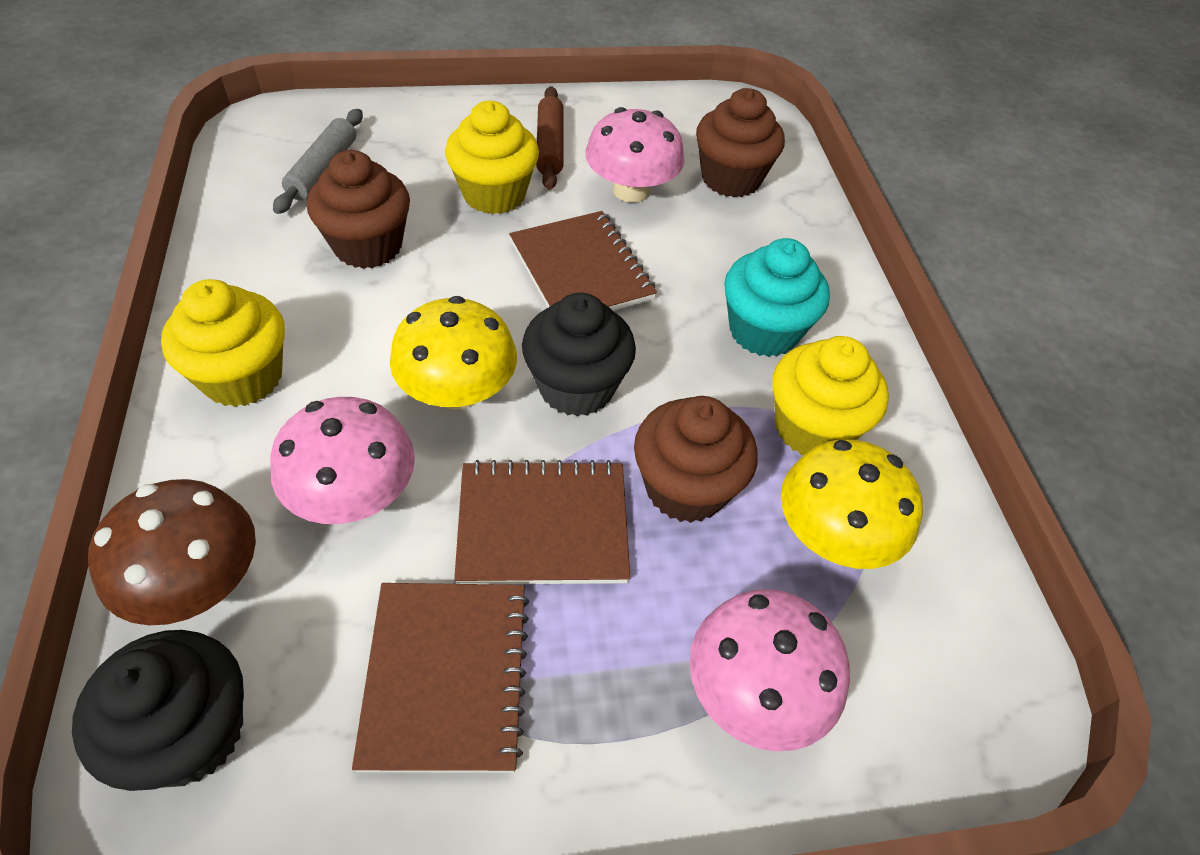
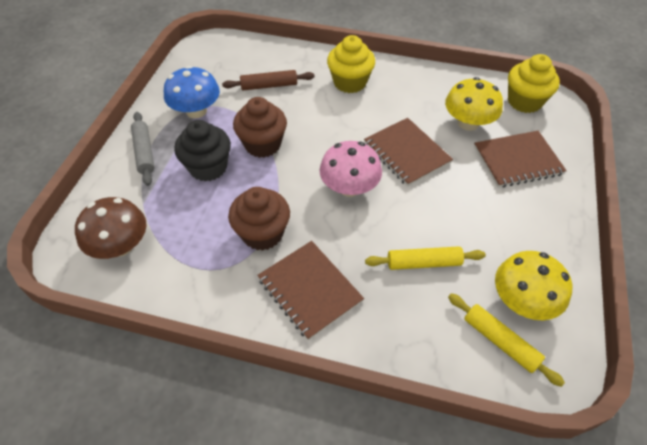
black cupcake: [72,630,244,791] [522,293,636,417] = 2 -> [174,120,231,182] = 1
blue mushroom: none = 0 -> [164,66,220,118] = 1
brown cupcake: [307,150,410,269] [634,396,758,523] [696,88,785,197] = 3 -> [228,187,290,251] [233,97,287,158] = 2
pink mushroom: [270,397,415,524] [585,107,685,203] [689,589,850,751] = 3 -> [319,141,382,197] = 1
turquoise cupcake: [724,238,830,357] = 1 -> none = 0
yellow cupcake: [161,279,285,407] [445,101,539,214] [772,336,889,455] = 3 -> [327,35,375,93] [508,54,560,113] = 2
yellow rolling pin: none = 0 -> [365,246,486,270] [448,293,565,387] = 2

